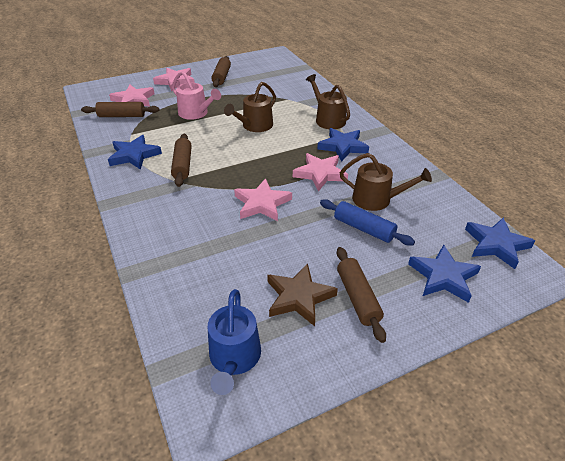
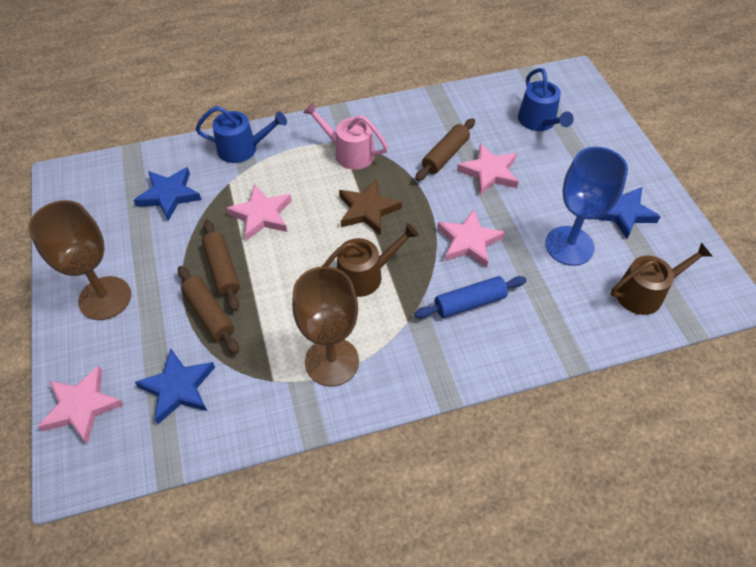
blue goblet: none = 0 -> [545,147,628,266] = 1
blue star: [108,135,162,170] [317,128,369,161] [408,245,481,303] [465,218,535,269] = 4 -> [134,167,202,221] [135,348,215,424] [596,187,661,239] = 3
blue watering can: [208,289,261,395] = 1 -> [195,106,287,163] [518,68,574,131] = 2
brown goblet: none = 0 -> [29,200,131,320] [292,266,359,387] = 2
brown rolling pin: [81,102,159,117] [171,134,192,187] [211,56,231,87] [336,247,386,343] = 4 -> [178,266,239,354] [202,220,240,311] [415,118,475,181] = 3
brown watering can: [224,82,276,132] [306,74,350,129] [340,153,432,211] = 3 -> [323,223,419,297] [610,242,712,315] = 2

